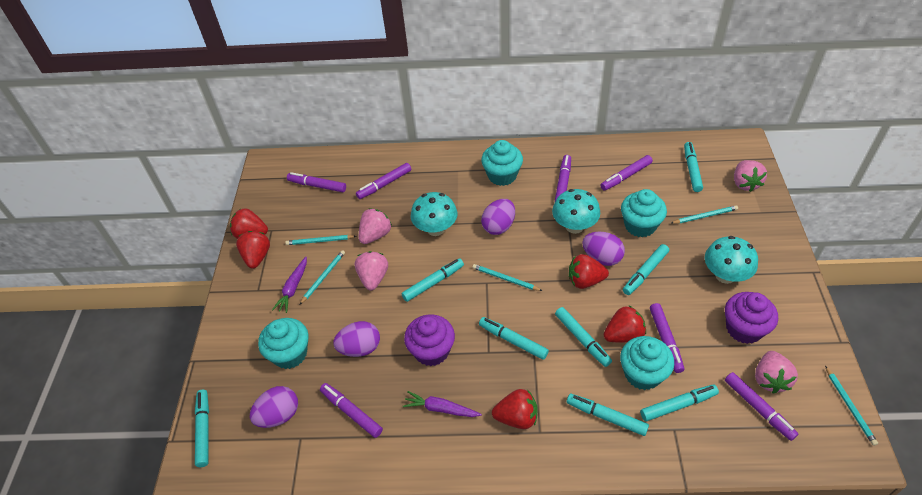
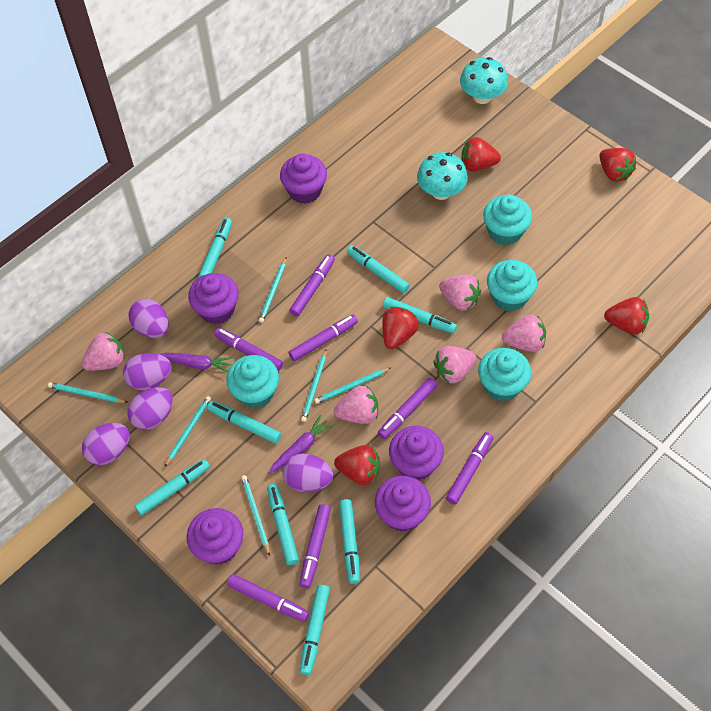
pink strawberry: [355,251,388,290] [359,208,392,244] [734,160,767,192] [755,351,798,394] = 4 -> [82,332,125,371] [334,385,378,424] [433,346,476,383] [439,274,481,311] [502,315,546,352] = 5
purple cupcake: [404,315,455,366] [725,292,778,344] = 2 -> [187,508,243,565] [188,273,239,324] [280,153,327,204] [375,476,431,532] [389,426,444,480] = 5
purple egg: [250,386,298,428] [333,321,380,357] [481,199,515,235] [582,232,625,266] = 4 -> [82,423,130,465] [123,353,172,390] [127,387,173,430] [129,299,169,338] [282,454,333,493] = 5
turquoise mushroom: [411,192,457,236] [552,189,600,234] [705,236,758,284] = 3 -> [417,152,468,200] [460,57,508,104] = 2
turquoise pencil: [285,235,356,245] [299,250,345,305] [472,264,542,291] [671,205,738,224] [825,366,878,446] = 5 -> [48,382,127,403] [165,396,211,466] [241,475,270,556] [259,257,287,323] [301,349,327,422] [314,368,391,404] = 6

